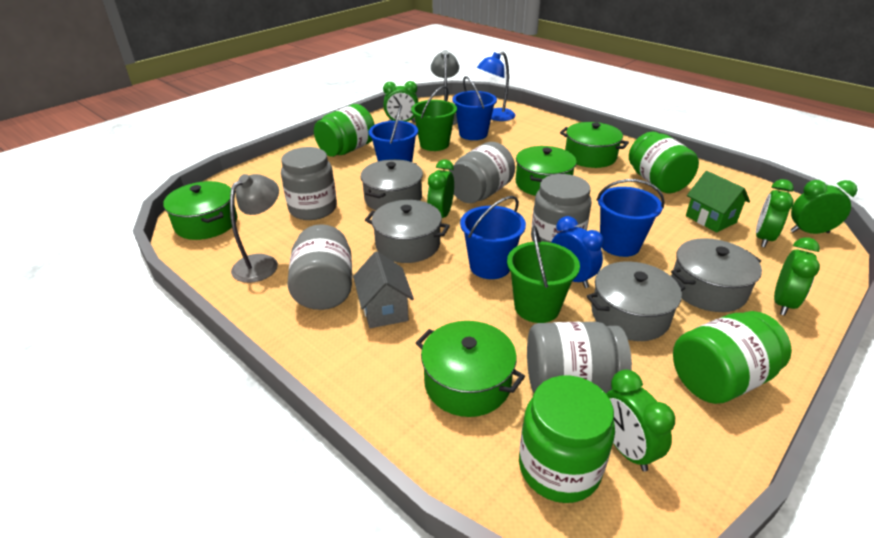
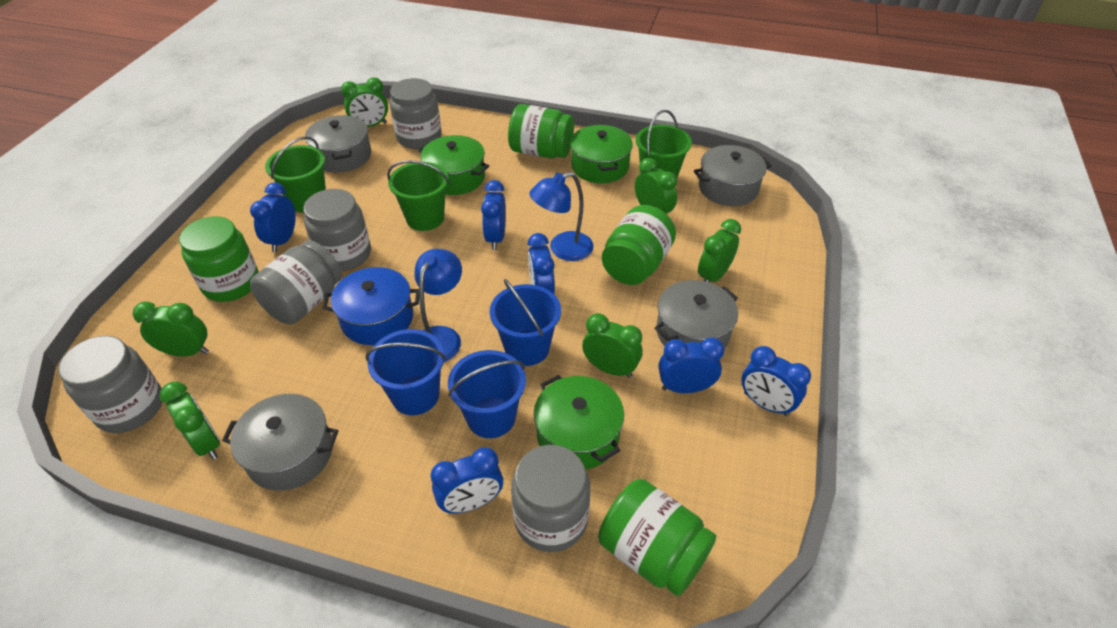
blue bucket: [369,105,418,162] [452,76,497,140] [460,196,526,279] [597,179,665,257] = 4 -> [365,329,446,415] [448,350,526,438] [490,279,561,366] = 3
blue clock: [551,216,604,288] = 1 -> [250,183,296,252] [431,447,503,513] [481,180,506,250] [528,233,555,294] [658,338,724,393] [741,346,811,416] = 6
blue lamp: [477,52,515,121] = 1 -> [414,249,462,362] [529,172,594,261] = 2
blue pot: none = 0 -> [323,267,419,345] = 1
green bucket: [411,86,457,151] [507,225,580,323] = 2 -> [265,136,326,213] [387,160,449,231] [636,110,692,178] = 3
green house: [686,171,750,233] = 1 -> none = 0
green pot: [163,181,237,240] [416,321,525,417] [515,146,577,196] [560,122,629,168] = 4 -> [418,135,489,195] [534,375,624,470] [570,125,633,183] = 3
grey house: [353,251,414,328] = 1 -> none = 0
grey lamp: [230,174,279,283] [431,50,459,125] = 2 -> none = 0

